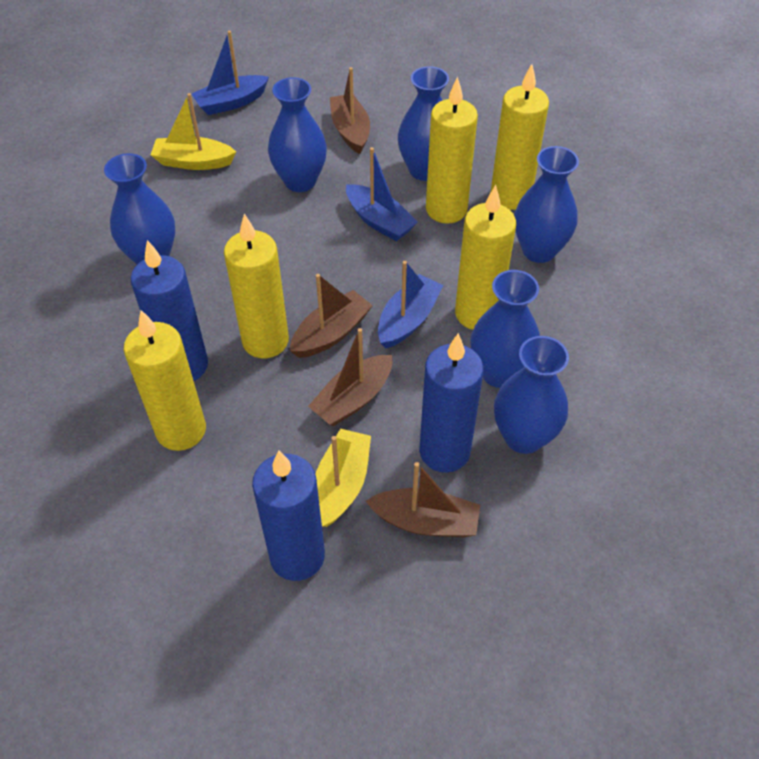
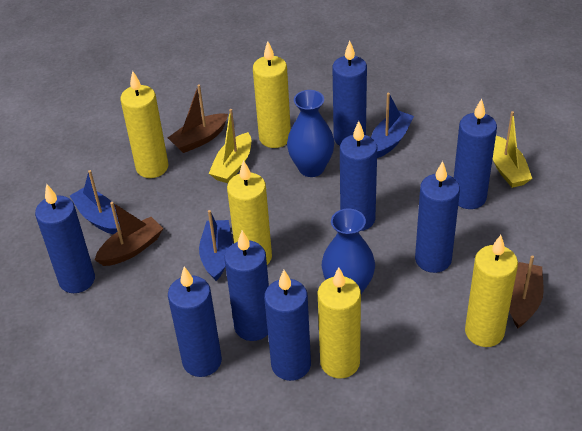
blue candle: [131,240,208,381] [252,451,325,581] [419,333,484,473] = 3 -> [35,184,95,293] [168,267,222,377] [224,230,269,341] [264,270,311,381] [333,41,367,146] [340,121,377,231] [415,161,460,273] [454,99,497,209] = 8
blue vase: [104,153,175,265] [268,77,327,192] [398,66,449,181] [470,270,540,388] [494,336,569,454] [514,146,579,263] = 6 -> [287,90,334,177] [322,208,375,294] = 2
brown boat: [290,274,373,358] [308,328,393,426] [330,67,370,154] [366,462,480,537] = 4 -> [95,202,163,266] [168,85,228,153] [509,255,544,328] = 3

